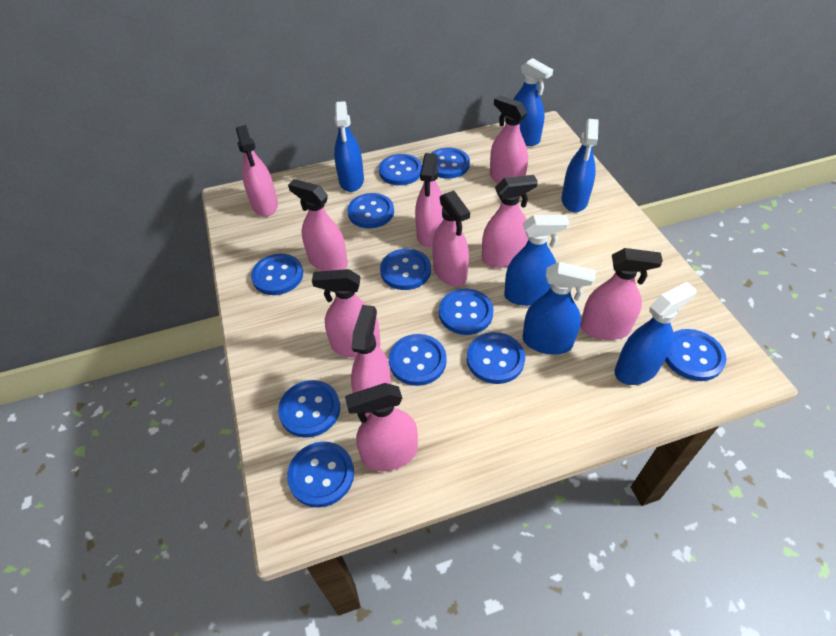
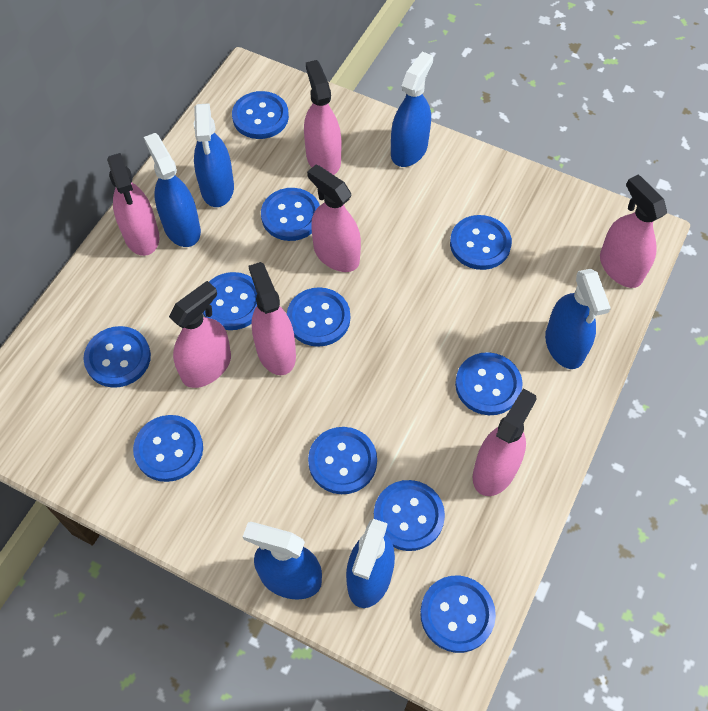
pink spray bottle: [236,125,278,217] [288,179,348,271] [312,269,381,358] [345,383,418,471] [351,305,391,417] [415,153,444,247] [432,190,470,287] [482,175,538,268] [490,95,528,184] [580,248,663,340] = 10 -> [107,153,159,256] [169,281,231,388] [248,262,296,375] [304,60,341,175] [307,165,361,272] [473,388,536,496] [600,175,667,288] = 7

